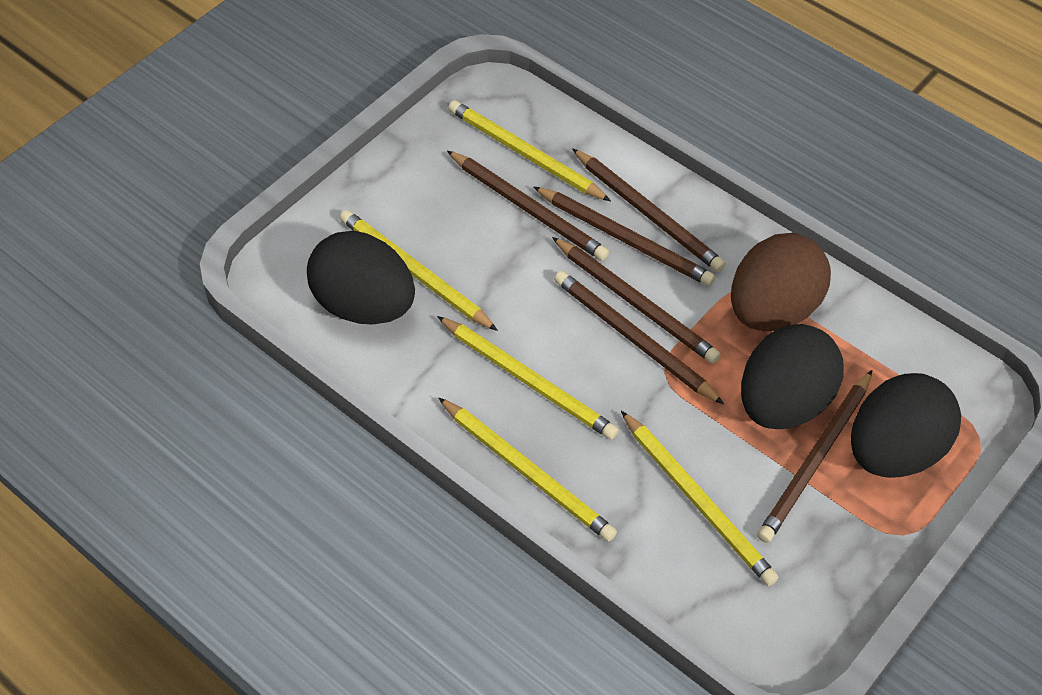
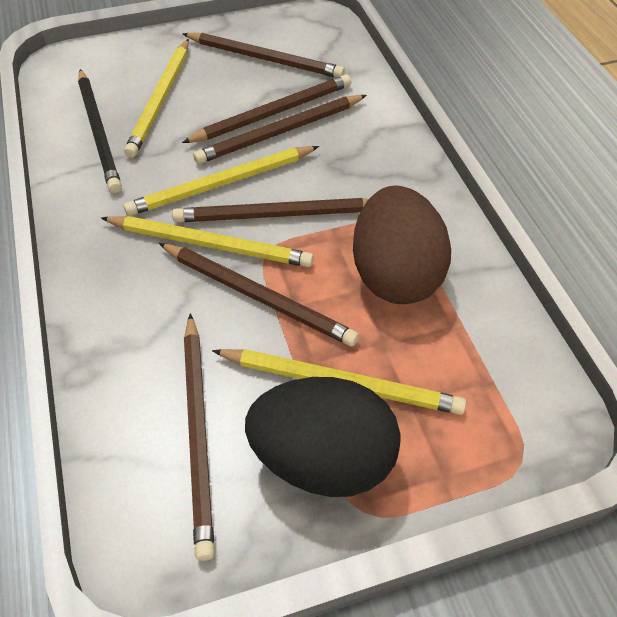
black egg: [307,231,415,325] [741,324,843,429] [851,373,961,478] = 3 -> [245,377,401,497] = 1
black pencil: none = 0 -> [78,69,122,193] = 1
yellow pencil: [340,210,498,331] [437,316,619,440] [438,397,617,542] [448,100,611,201] [621,411,779,586] = 5 -> [101,216,314,267] [124,39,189,158] [124,146,319,216] [212,349,466,415] = 4

